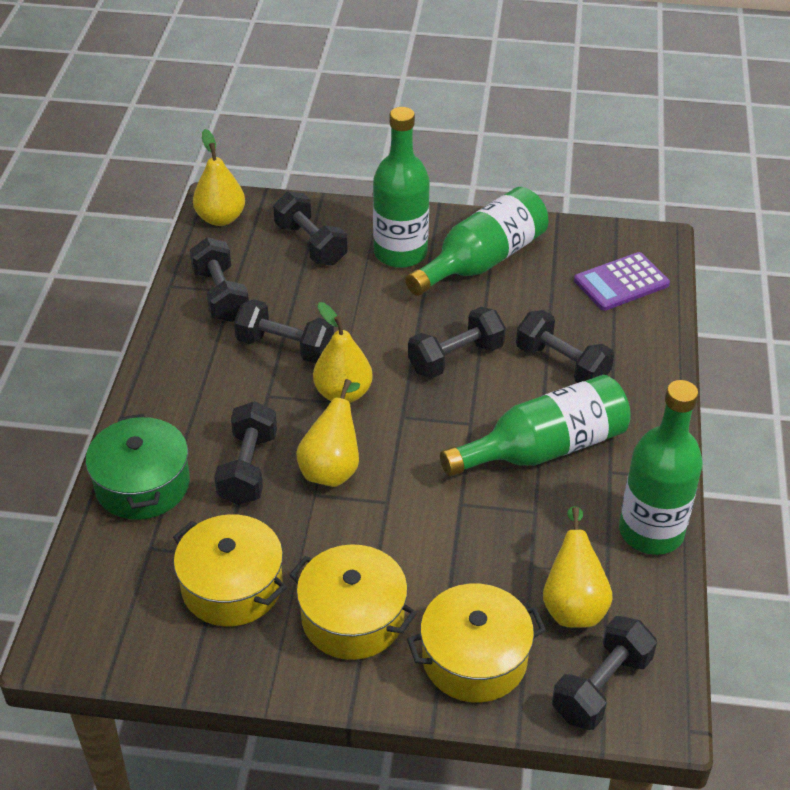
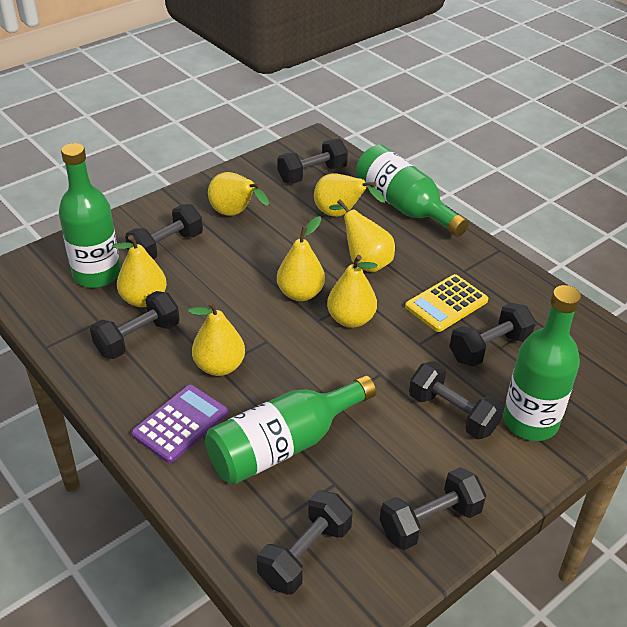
green pot: [86,414,190,520] = 1 -> none = 0
yellow calculator: none = 0 -> [405,274,488,332] = 1
yellow pear: [193,129,245,226] [296,379,360,487] [313,302,373,403] [543,506,613,628] = 4 -> [112,235,167,307] [188,301,245,376] [208,172,269,216] [277,216,325,301] [314,173,385,217] [327,255,377,328] [329,199,395,272] = 7
yellow pot: [173,515,287,626] [289,545,417,660] [407,583,546,703] = 3 -> none = 0

